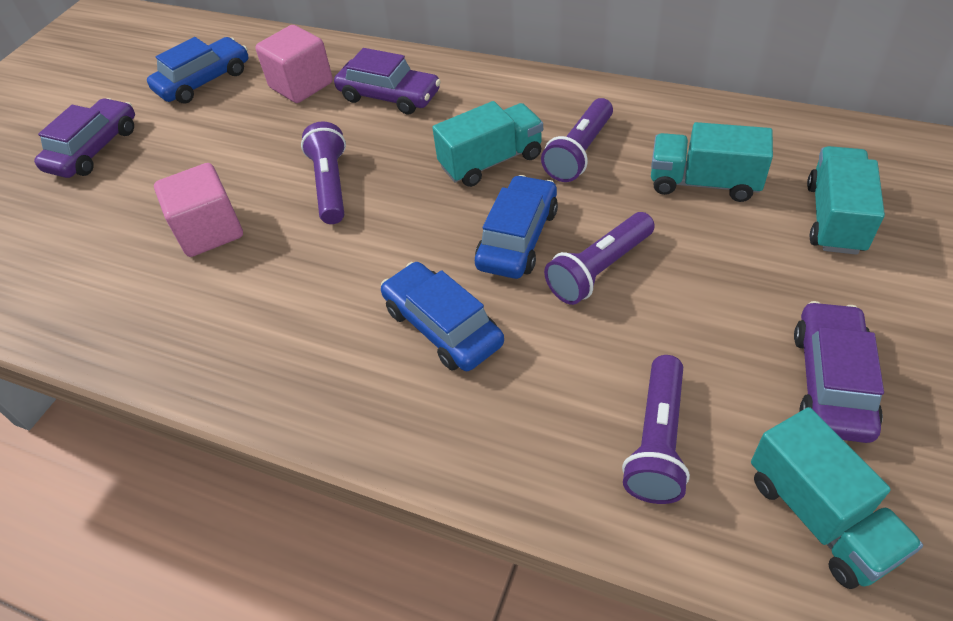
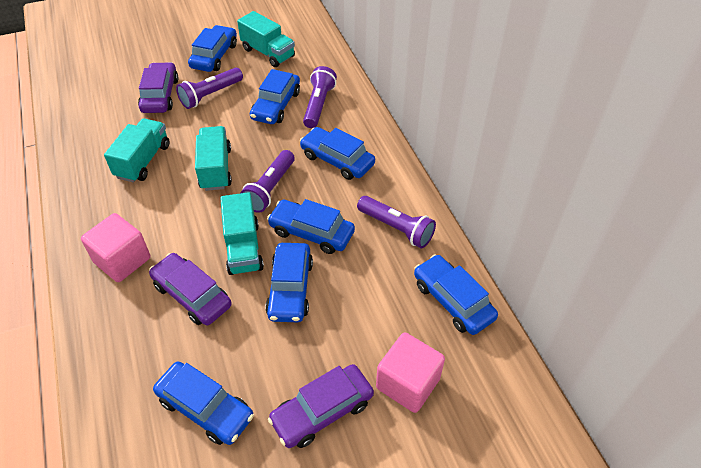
blue car: [147,37,248,103] [381,262,504,371] [475,175,558,279] = 3 -> [153,361,254,445] [188,25,237,72] [250,69,300,124] [265,243,313,322] [267,199,355,254] [300,127,375,180] [414,254,498,335] = 7

